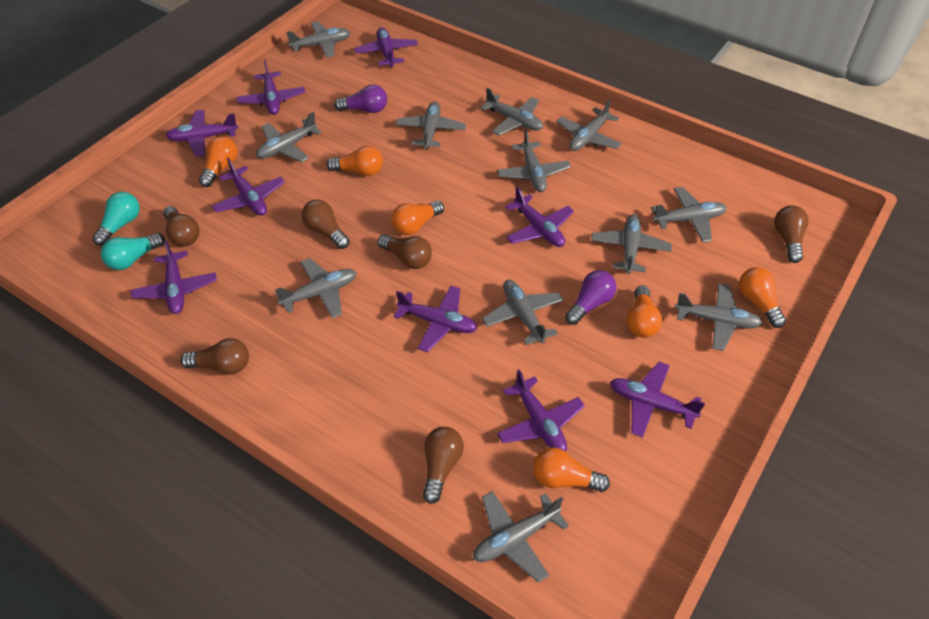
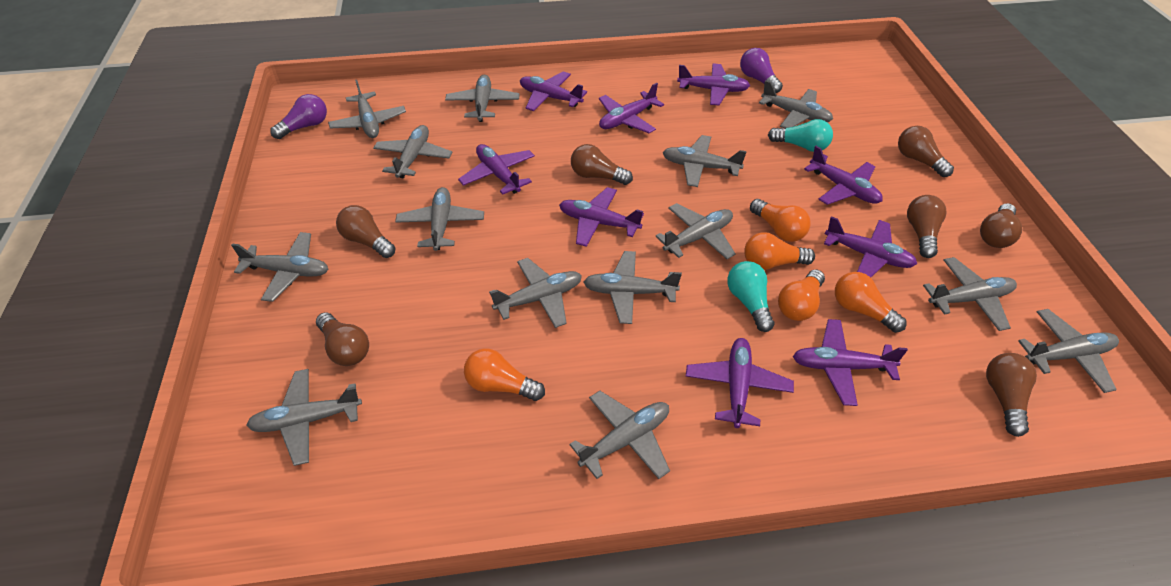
brown light bulb: [163,206,199,247] [180,338,249,375] [301,199,350,249] [378,234,432,269] [423,427,464,504] [774,205,809,263] = 6 -> [316,313,369,366] [336,205,396,258] [571,144,633,185] [898,126,954,177] [907,195,947,258] [980,203,1022,248] [986,353,1037,437] = 7
grey plane: [256,112,322,162] [275,258,357,318] [287,21,351,58] [396,102,466,150] [473,491,569,583] [480,88,543,136] [482,280,563,345] [497,130,571,192] [557,99,622,151] [591,214,672,274] [651,187,727,243] [675,283,763,351] = 12 -> [231,232,328,302] [246,369,362,466] [328,80,406,138] [373,125,453,178] [395,187,484,251] [445,75,520,122] [489,258,582,328] [569,391,670,479] [583,251,682,324] [655,203,736,259] [663,135,747,187] [759,80,833,128] [923,257,1017,331] [1018,309,1119,393] = 14
orange light bulb: [199,136,238,187] [326,146,383,176] [391,201,444,235] [533,447,610,492] [626,286,662,338] [739,267,786,328] = 6 -> [464,348,545,401] [744,232,815,270] [750,199,810,242] [778,269,825,321] [835,272,906,333] = 5

